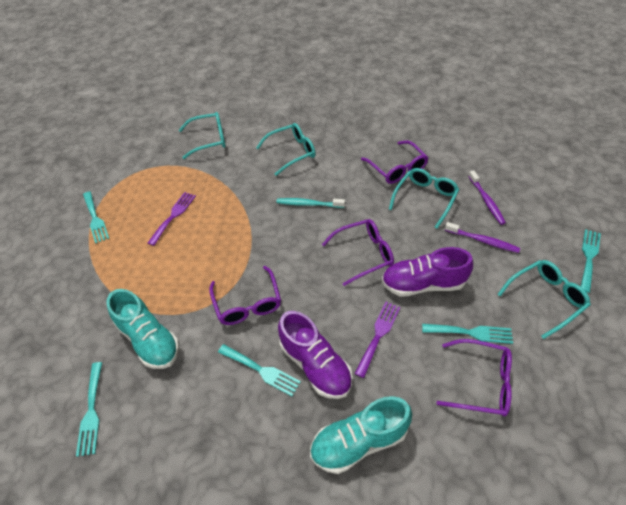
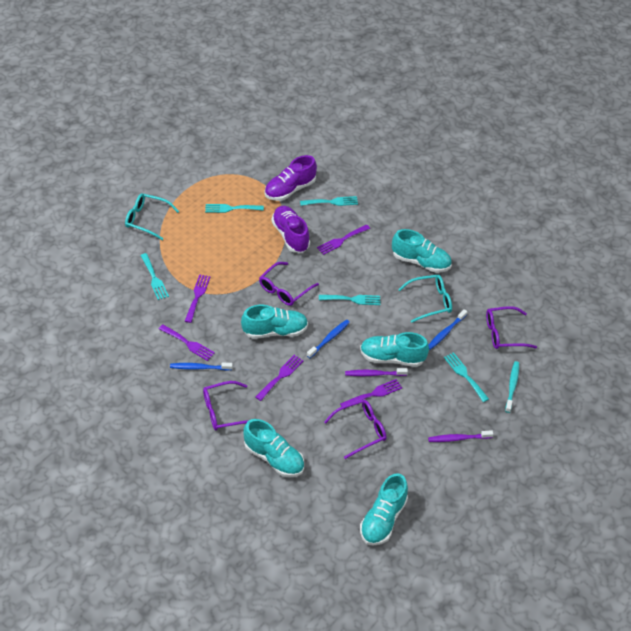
blue toothbrush: none = 0 -> [170,363,233,370] [307,319,350,358] [429,309,467,350] = 3
purple fork: [148,192,196,246] [354,302,400,378] = 2 -> [159,324,215,361] [185,274,211,323] [256,355,304,401] [317,225,370,255] [340,379,402,409] = 5
turquoise glasses: [179,112,226,159] [256,123,316,176] [389,168,459,229] [497,260,591,339] = 4 -> [125,193,179,240] [398,275,452,323] = 2
turquoise shoe: [106,289,179,369] [310,396,412,474] = 2 -> [241,305,308,339] [243,419,304,477] [360,332,429,367] [360,473,408,546] [392,229,452,273] = 5

